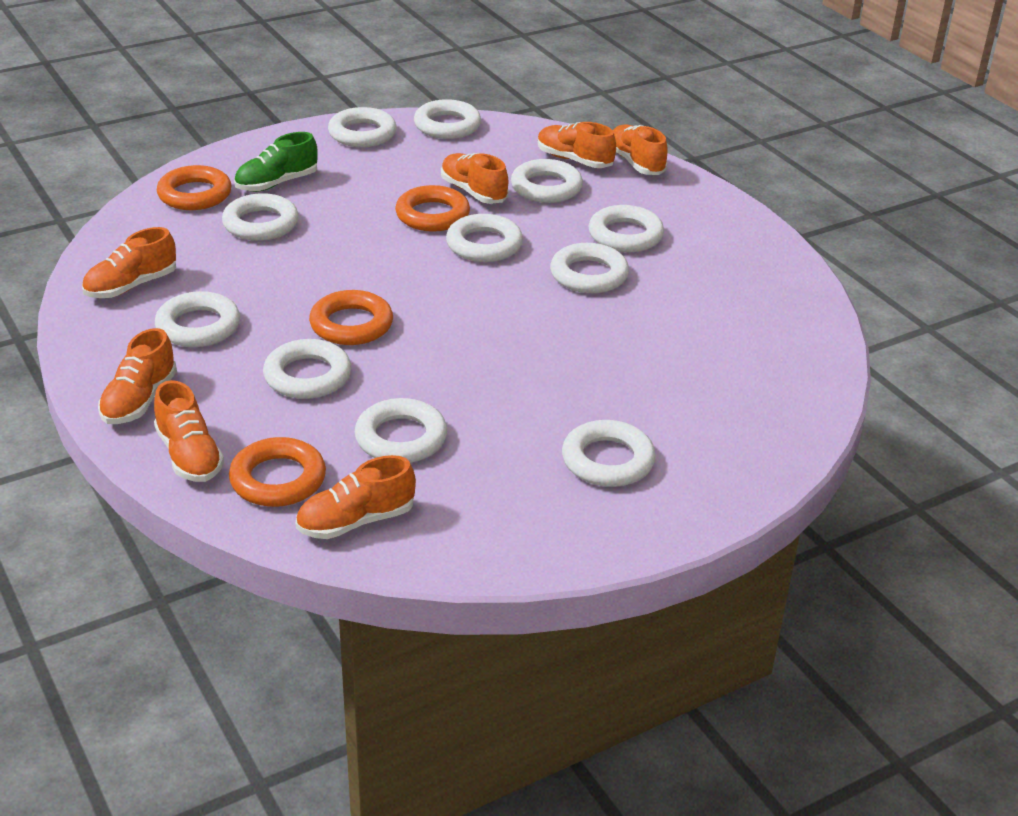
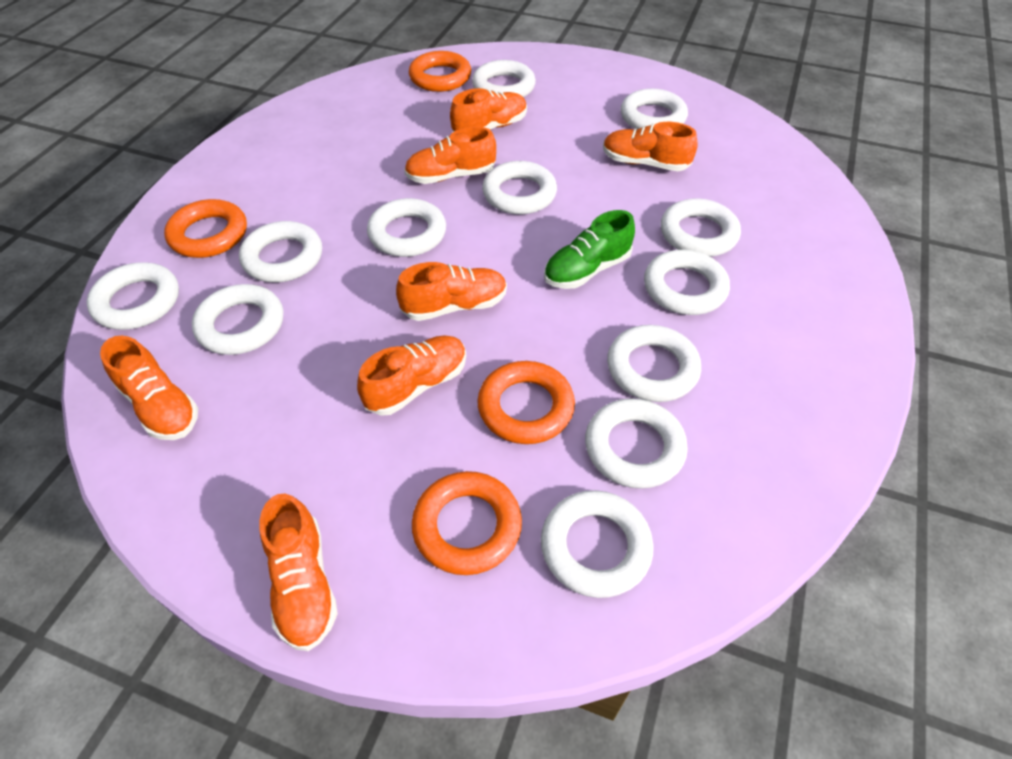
white ring: [155,291,240,347] [222,193,299,241] [263,339,351,399] [328,107,397,147] [355,398,447,463] [414,99,481,139] [446,214,523,262] [511,159,583,203] [550,243,629,293] [562,420,656,487] [589,205,664,252] = 11 -> [87,262,179,330] [192,284,283,355] [239,221,322,282] [367,198,446,257] [472,60,536,97] [482,161,557,214] [541,490,653,598] [585,398,688,489] [607,325,701,402] [621,89,688,129] [644,250,730,315] [661,198,741,257] = 12

